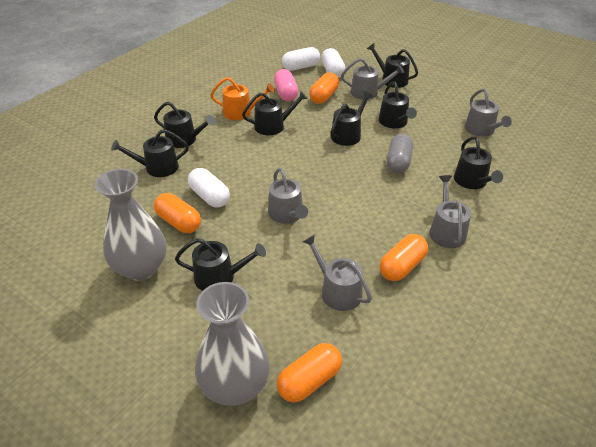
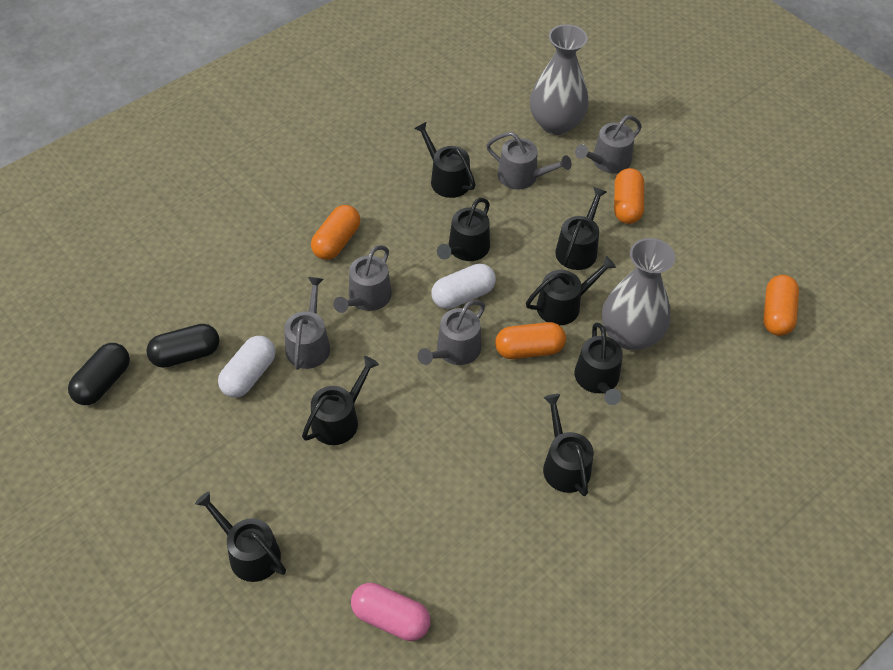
black capsule: none = 0 -> [68,343,130,405] [146,324,219,368] = 2
grey capsule: [387,134,413,173] = 1 -> none = 0
orange watering can: [210,77,275,120] = 1 -> none = 0
white capsule: [188,168,230,207] [282,47,320,71] [321,48,345,78] = 3 -> [218,336,276,398] [431,264,496,309] = 2

